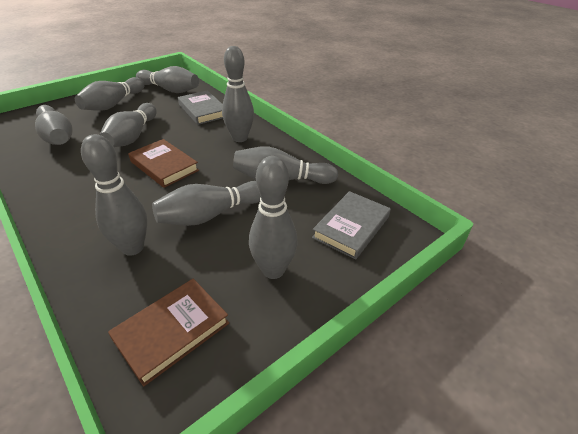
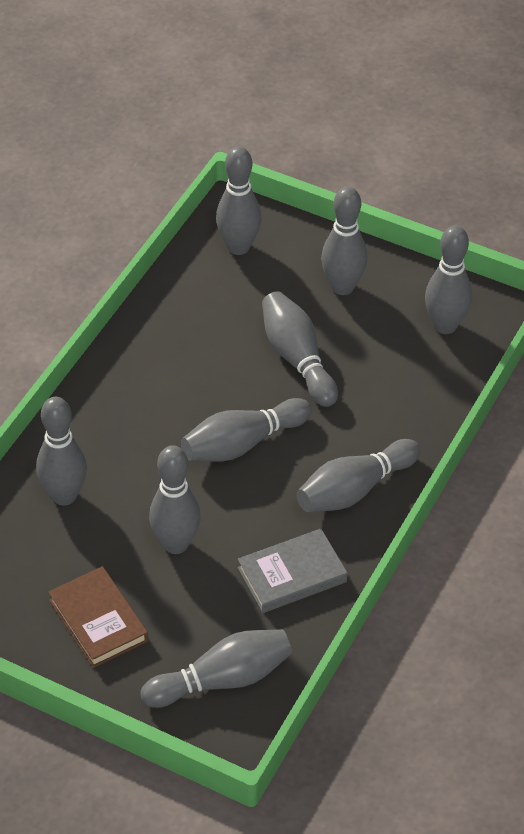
brown book: [108,279,229,387] [128,139,199,188] = 2 -> [48,566,148,668] = 1
grey book: [178,90,223,125] [312,191,391,260] = 2 -> [238,529,347,613] = 1

